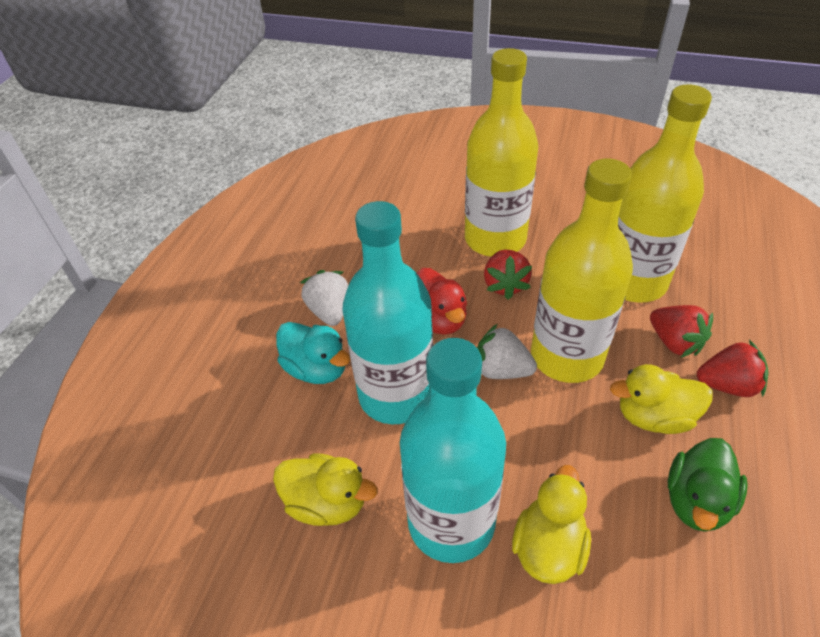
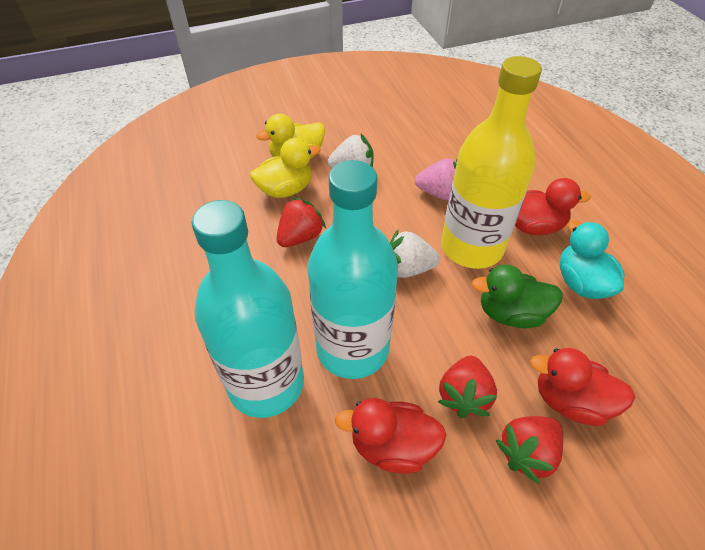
pink strawberry: none = 0 -> [415,158,457,200] = 1
red duck: [417,268,467,335] = 1 -> [335,398,447,474] [515,178,591,235] [530,348,635,426] = 3
yellow bottle: [465,48,538,257] [531,159,633,383] [618,84,712,303] = 3 -> [441,56,542,269] = 1
yellow duck: [273,453,378,526] [512,465,591,584] [610,364,713,434] = 3 -> [250,138,321,198] [256,114,325,159] = 2

